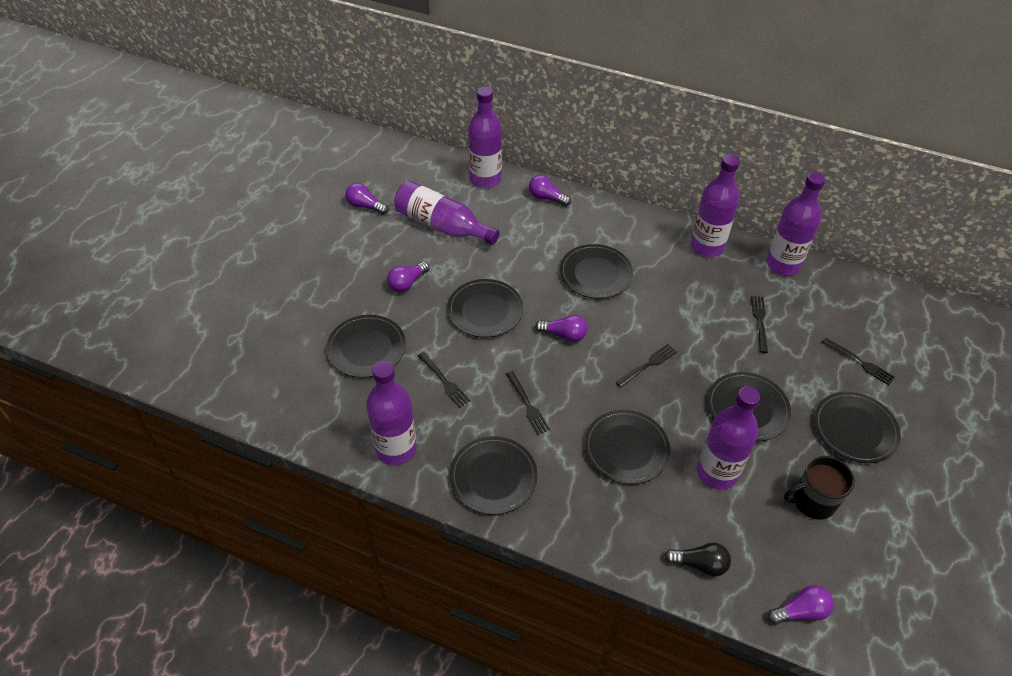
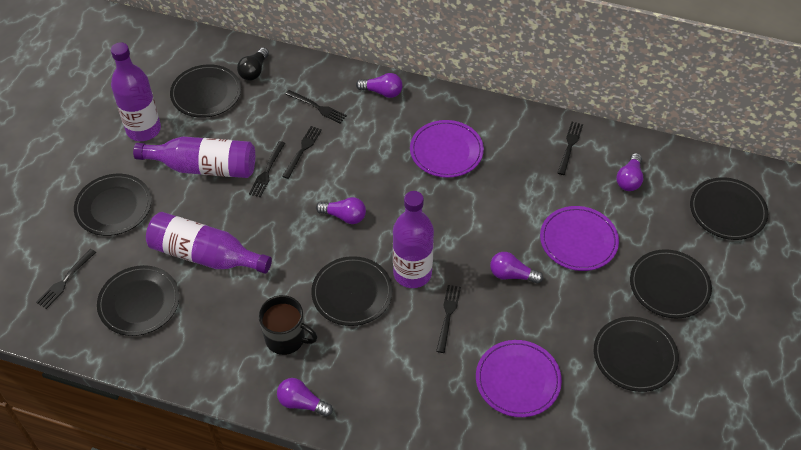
black fork: [418,352,471,408] [506,371,550,435] [615,344,677,388] [751,296,768,353] [822,338,895,385] = 5 -> [36,249,96,309] [249,141,285,197] [282,126,322,179] [285,90,347,123] [436,285,461,353] [557,122,583,175] = 6
purple bottle: [366,361,417,465] [394,181,500,245] [468,87,502,188] [690,154,740,257] [697,386,760,490] [766,172,825,275] = 6 -> [111,42,161,141] [133,137,255,178] [146,212,272,274] [393,191,434,288] = 4
purple plate: none = 0 -> [410,120,484,178] [476,340,562,417] [540,206,619,271] = 3

